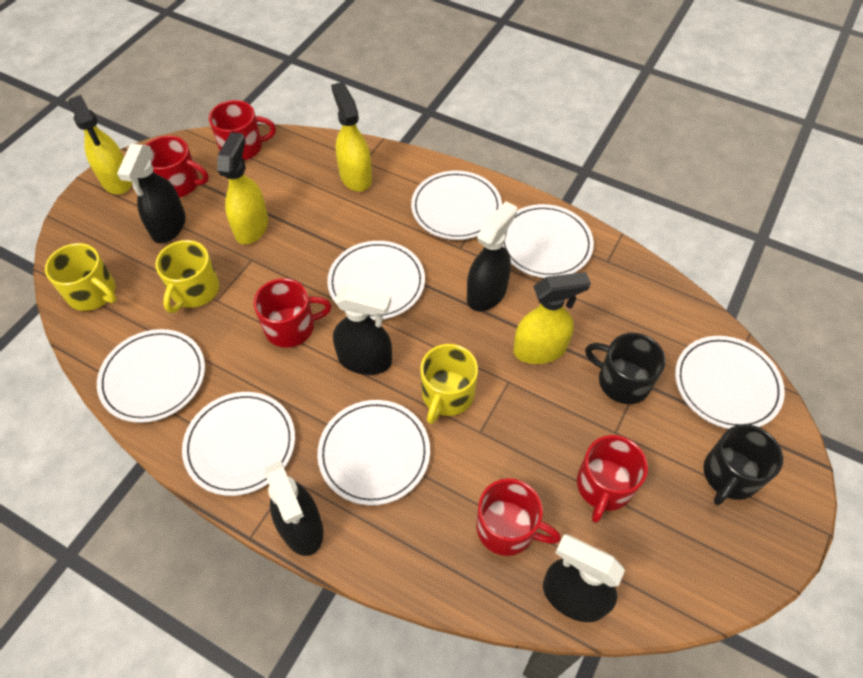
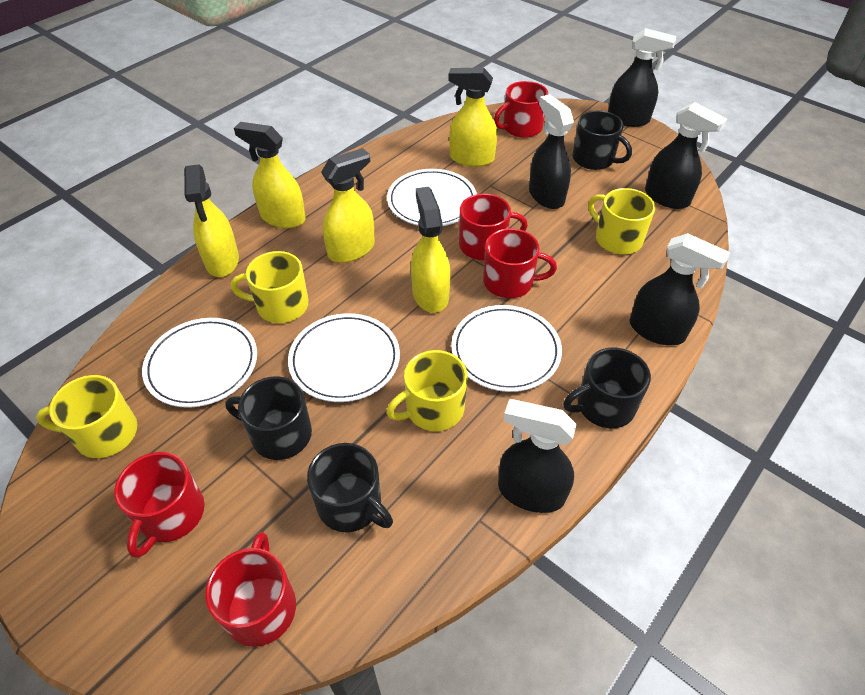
black mug: [585,333,666,404] [704,424,783,505] = 2 -> [225,376,312,460] [307,443,393,532] [563,348,651,428] [572,110,632,170] = 4
white plate: [97,329,205,423] [182,392,295,496] [317,400,430,505] [327,241,425,320] [411,171,502,240] [503,204,594,278] [675,336,785,429] = 7 -> [142,318,257,408] [288,313,400,402] [387,169,477,226] [451,305,562,392] = 4
yellow mug: [45,243,117,311] [155,240,219,313] [420,344,478,424] = 3 -> [36,375,137,458] [231,251,309,323] [386,350,468,431] [588,188,655,254] = 4
yellow spray bottle: [68,95,132,194] [217,132,268,245] [331,82,372,192] [513,272,591,364] = 4 -> [184,164,239,277] [234,122,305,228] [321,148,375,263] [411,187,450,313] [448,68,497,167] = 5

